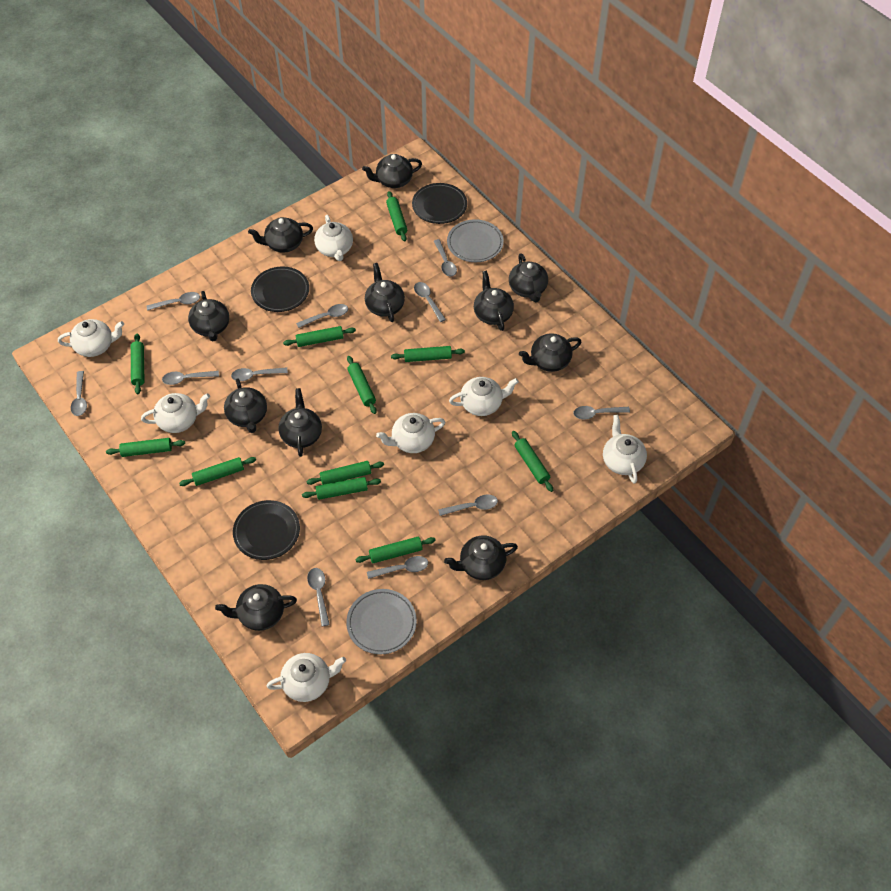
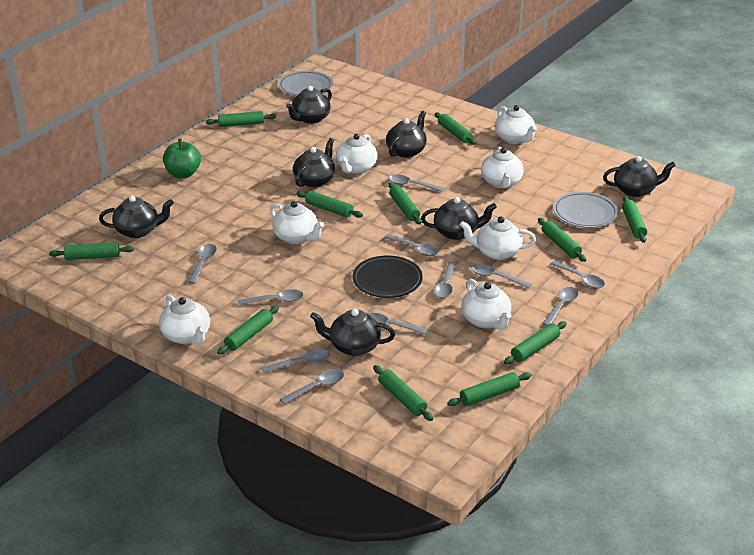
black plate: [233,500,300,560] [251,267,309,312] [412,183,467,224] = 3 -> [352,255,423,298] = 1
black teapot: [188,291,229,341] [215,584,297,631] [224,378,267,433] [248,217,313,253] [278,388,322,457] [362,154,422,188] [365,263,405,322] [444,535,518,580] [474,271,514,331] [509,253,548,302] [519,333,581,372] = 11 -> [99,196,174,238] [286,86,332,124] [293,138,335,187] [310,309,395,356] [386,111,427,158] [421,197,497,240] [603,156,676,197] = 7
green apple: none = 0 -> [163,139,201,178] = 1

